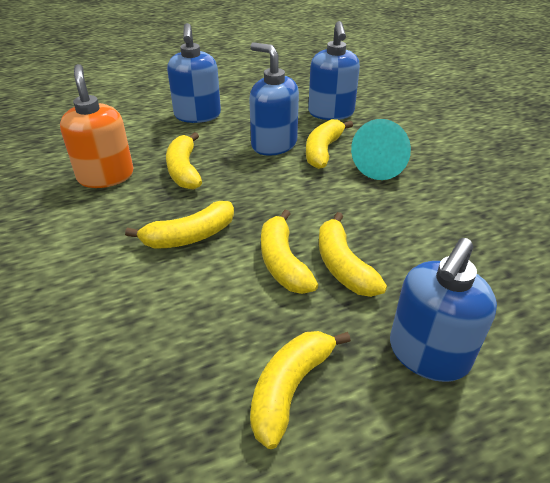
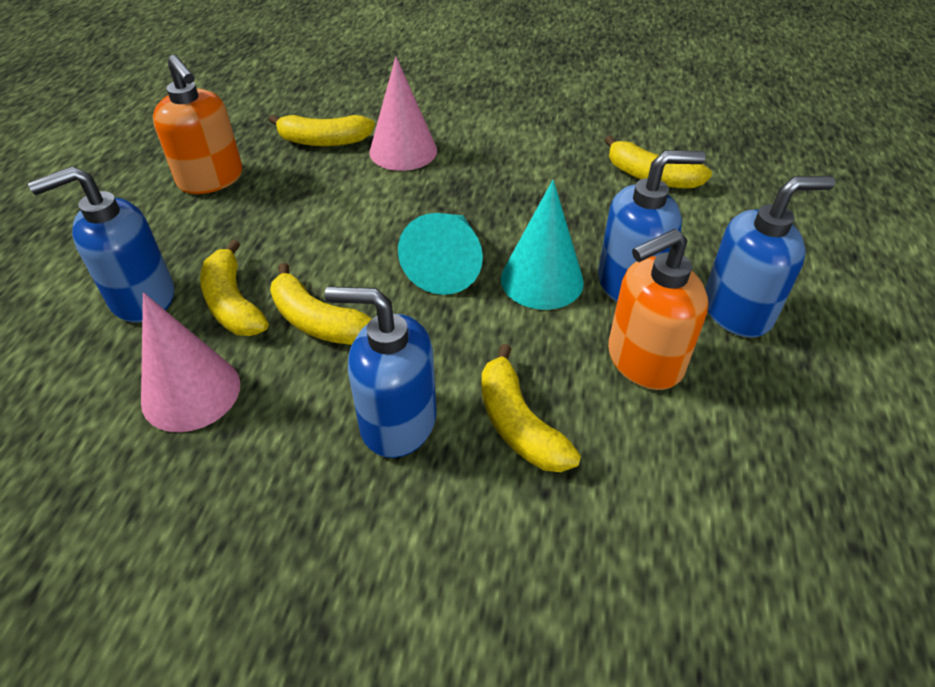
orange soap dispenser: [60,64,133,188] = 1 -> [153,55,242,194] [608,229,708,390] = 2
pink cone: none = 0 -> [141,293,240,432] [369,56,437,171] = 2
turquoise cone: [351,119,411,180] = 1 -> [398,213,483,295] [501,180,584,310] = 2
yellow banana: [125,201,234,249] [166,132,202,190] [250,331,351,449] [261,210,318,294] [306,119,353,169] [319,212,387,297] = 6 -> [200,240,268,336] [269,115,375,147] [270,263,372,345] [482,344,581,472] [605,135,712,189] = 5

